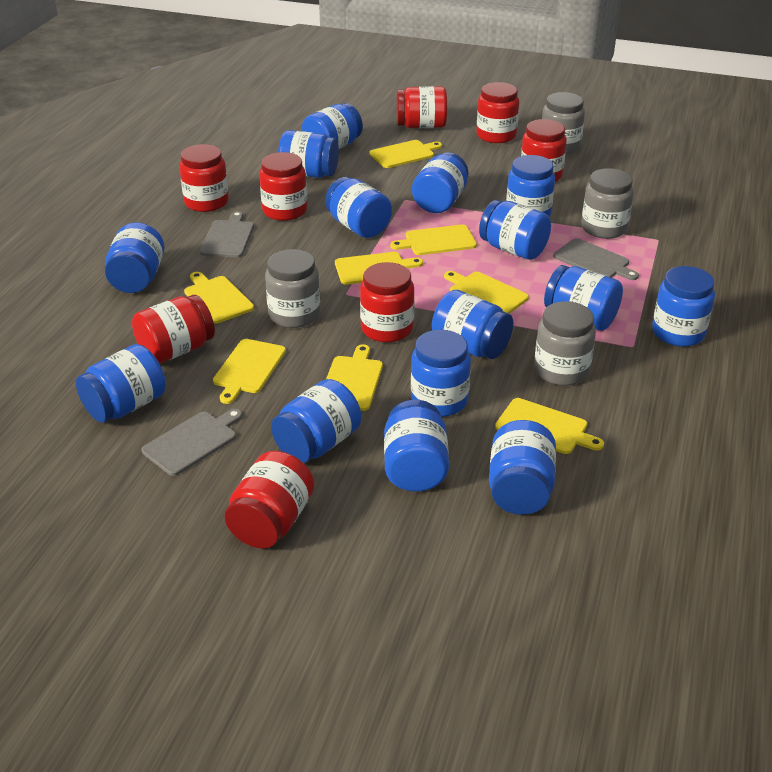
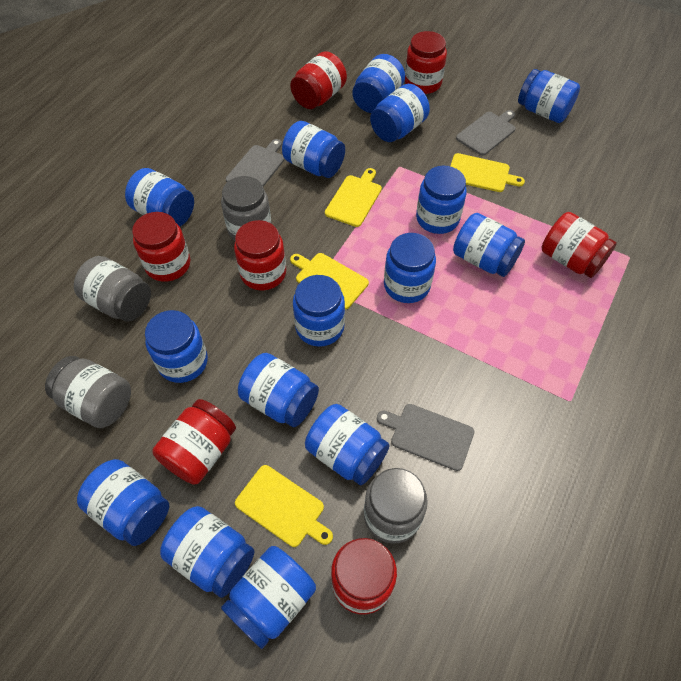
red jar: [132,295,215,364] [179,144,229,212] [224,451,314,549] [259,152,307,221] [360,262,414,342] [396,86,447,128] [477,82,519,143] [521,119,567,182] = 8 -> [132,212,190,282] [152,399,236,485] [234,220,286,290] [290,51,347,109] [331,538,397,614] [405,31,447,94] [542,212,617,278] = 7
yellow cutting board: [184,272,254,323] [213,339,286,404] [326,344,383,411] [335,252,423,285] [369,140,442,168] [390,224,477,255] [444,271,529,314] [495,398,604,454] = 8 -> [235,465,333,547] [290,253,369,310] [325,168,382,227] [451,153,525,192] = 4

